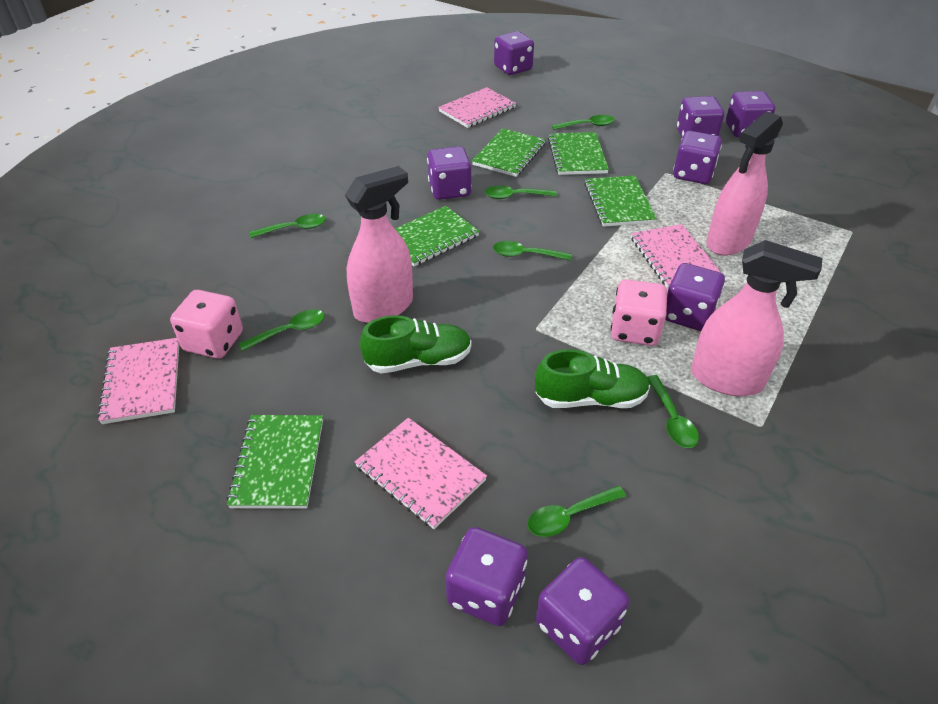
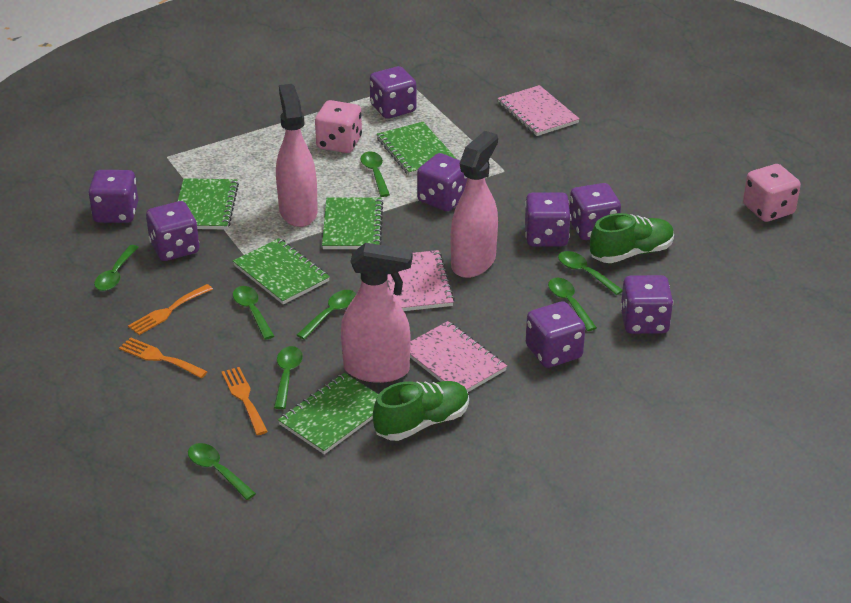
green spoon: [239,309,325,351] [249,214,326,238] [485,186,557,199] [493,241,572,261] [527,486,626,537] [552,115,615,130] [647,375,699,448] = 7 -> [94,245,139,291] [188,443,256,500] [233,286,274,340] [274,346,303,409] [297,290,356,340] [361,152,390,197] [548,278,597,331] [558,251,623,295] = 8
orange fork: none = 0 -> [119,337,208,378] [128,284,213,335] [221,367,268,435] = 3
pink notebook: [97,338,179,424] [355,418,487,529] [438,87,516,128] [631,224,721,288] = 4 -> [387,250,455,311] [410,321,507,392] [498,85,580,136] = 3

